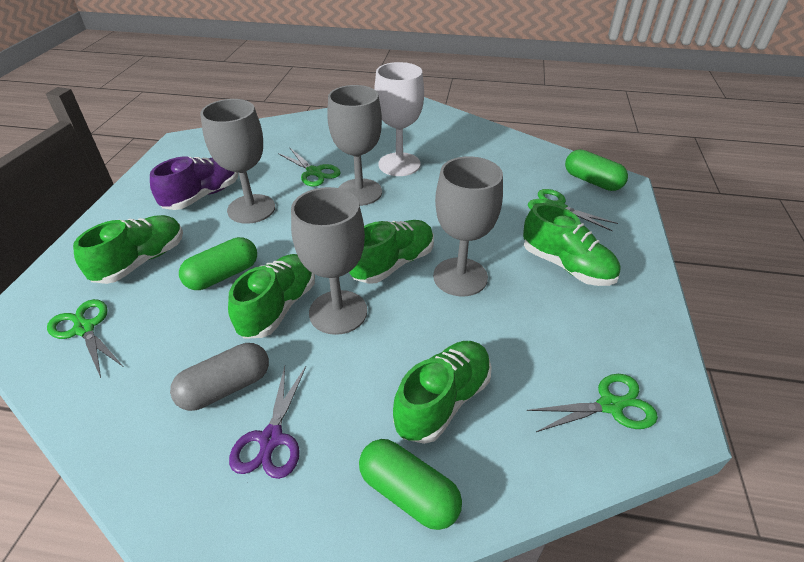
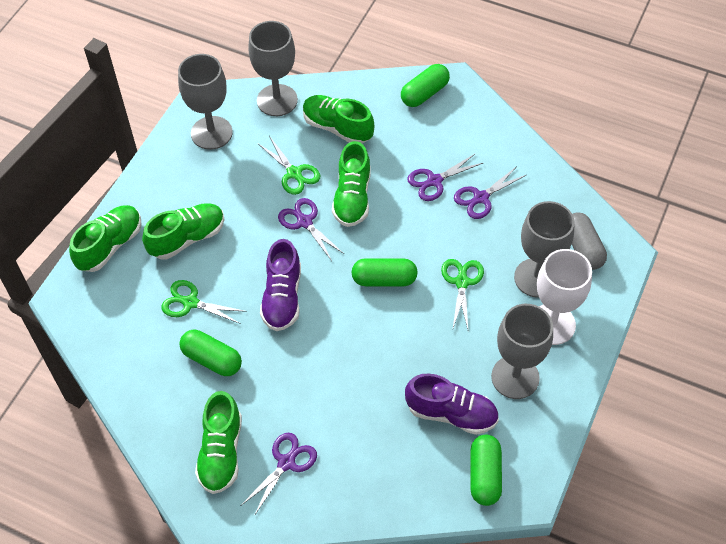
green capsule: [179,237,257,290] [359,439,462,530] [565,149,628,191] = 3 -> [179,330,242,376] [351,258,418,287] [401,64,450,107] [470,435,502,506] = 4
green scissors: [47,299,123,378] [278,148,341,187] [527,374,658,432] [528,189,618,231] = 4 -> [161,280,247,324] [258,136,321,195] [441,259,484,329] = 3
purple scissors: [229,366,306,479] = 1 -> [241,433,317,516] [278,198,344,261] [407,154,483,201] [454,166,526,219] = 4
purple shoe: [150,157,239,210] = 1 -> [260,239,301,331] [405,373,499,435] = 2

